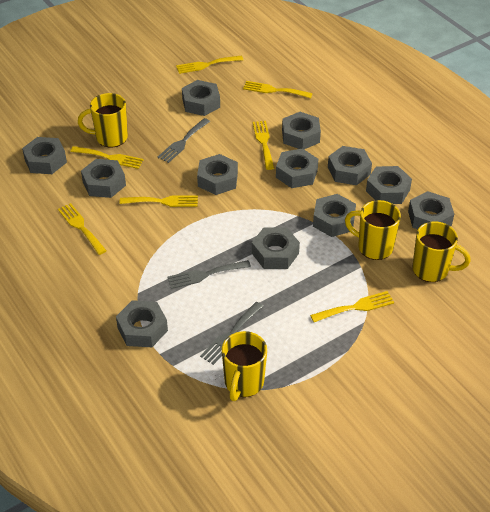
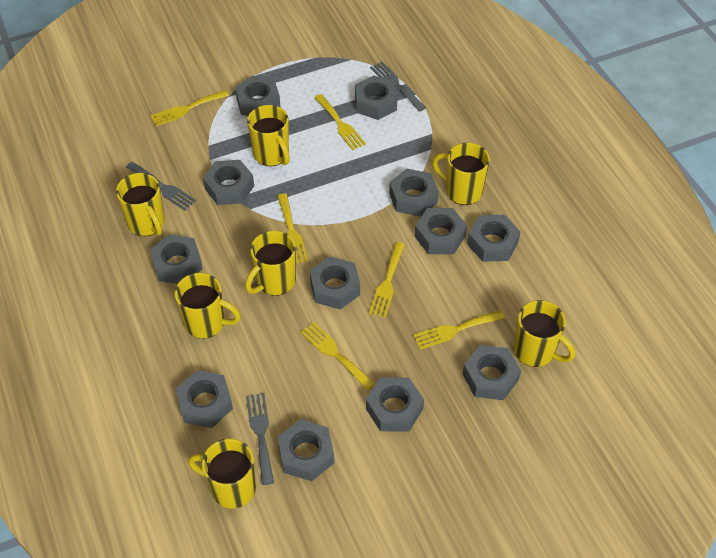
yellow fork: [58,203,107,255] [70,146,144,169] [119,195,198,207] [176,56,243,74] [243,81,313,98] [253,121,274,170] [310,291,394,322] = 7 -> [150,90,229,127] [277,193,308,264] [300,322,375,390] [314,94,366,150] [369,242,405,318] [413,310,505,350] = 6
yellow mug: [78,93,128,148] [222,331,267,401] [345,200,401,260] [412,222,471,282] = 4 -> [116,173,165,236] [175,273,241,339] [188,439,256,508] [245,231,296,296] [247,105,290,166] [432,143,490,205] [514,300,575,367] = 7

